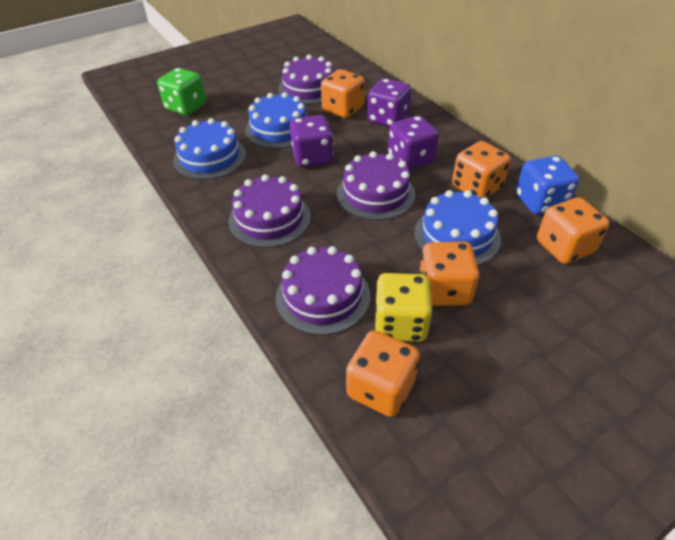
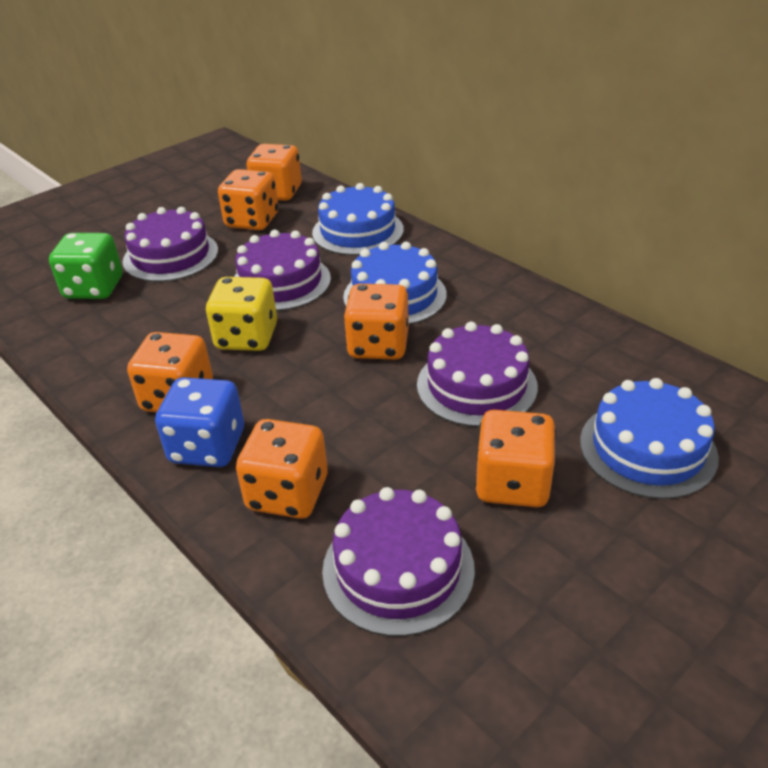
orange dice: [321,69,365,118] [346,330,420,417] [419,242,479,306] [452,141,511,198] [537,197,609,264] = 5 -> [127,332,213,412] [218,169,279,230] [236,419,328,519] [247,144,302,201] [343,284,409,360] [475,410,556,507] = 6
purple dice: [290,115,333,167] [367,78,412,127] [388,116,439,170] = 3 -> none = 0

